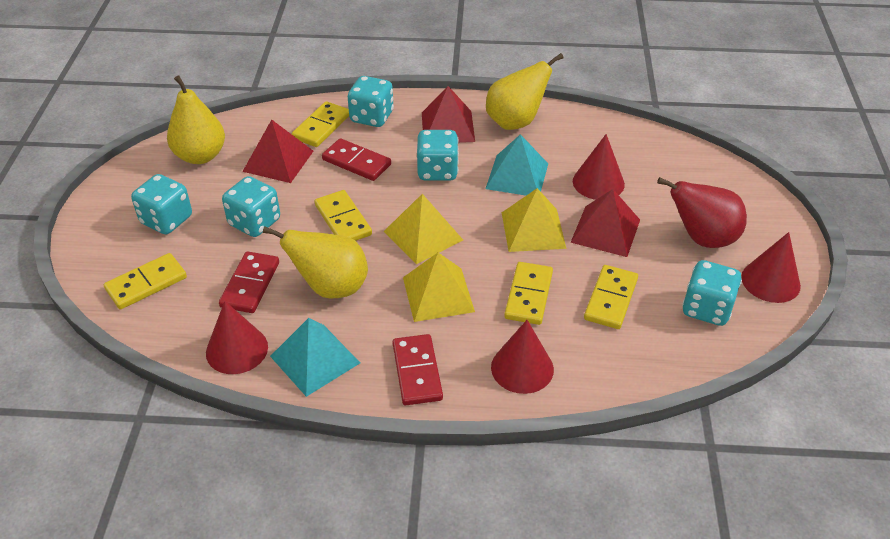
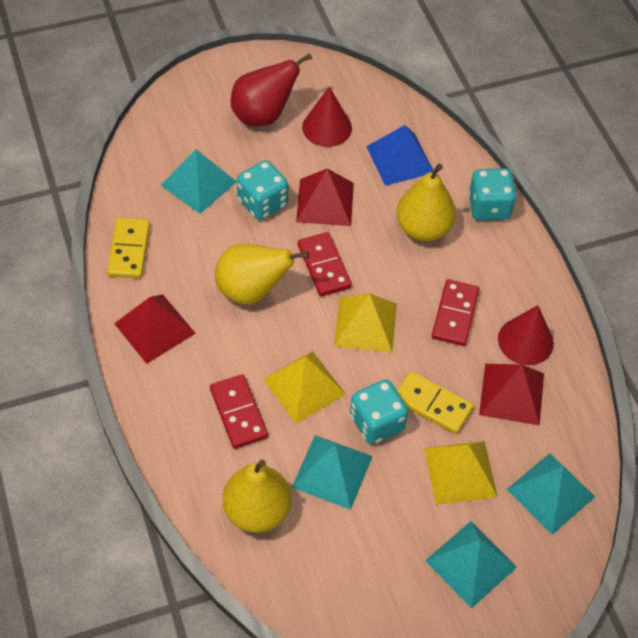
blue pyramid: none = 0 -> [366,125,433,186] = 1
red cone: [206,301,268,374] [491,320,554,394] [573,134,625,200] [741,232,801,303] = 4 -> [302,86,352,147] [498,305,554,365] = 2
turquoise dice: [131,174,192,234] [222,176,280,237] [348,76,394,127] [417,130,459,181] [682,260,742,326] = 5 -> [237,160,288,220] [350,379,408,445] [468,168,517,221] = 3
turquoise pyramid: [270,318,360,397] [485,134,548,196] = 2 -> [160,149,237,214] [292,435,373,510] [425,521,517,609] [507,453,595,535] = 4
yellow domino: [104,253,187,309] [292,101,349,147] [315,190,372,241] [504,262,553,325] [584,265,638,329] = 5 -> [107,218,150,278] [397,371,474,434] = 2

